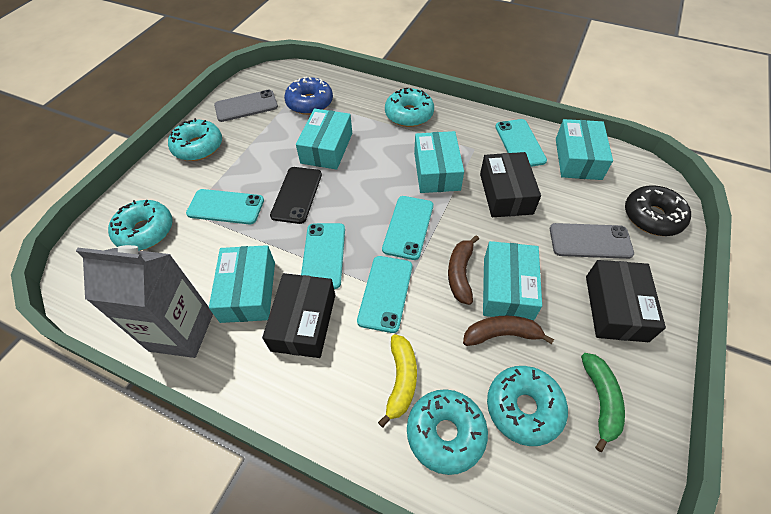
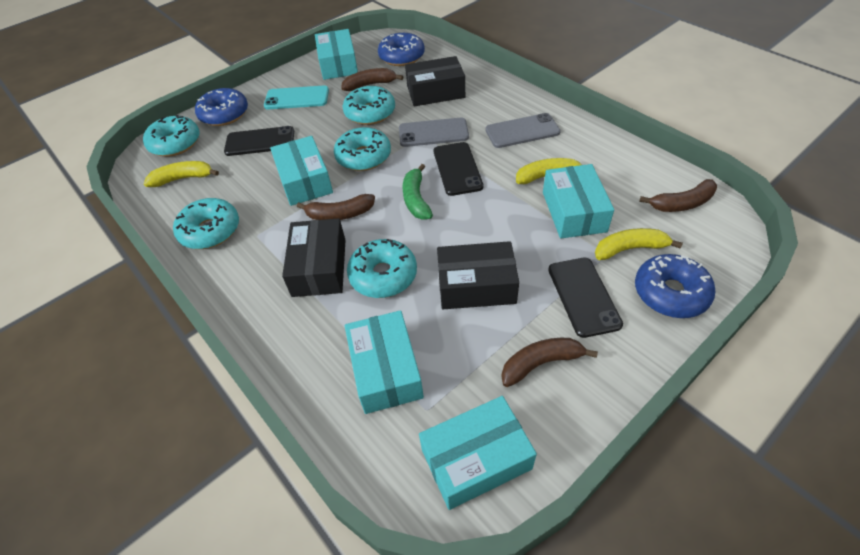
black donut: [625,185,691,236] = 1 -> none = 0
black phone: [270,167,322,224] = 1 -> [224,126,294,156] [434,142,483,196] [548,257,623,338] = 3
blue donut: [284,77,333,115] = 1 -> [195,88,248,126] [378,33,425,66] [635,254,715,318] = 3
brown banana: [448,235,479,305] [463,316,554,346] = 2 -> [296,194,375,220] [341,68,403,91] [501,338,598,387] [639,179,717,212] = 4
grey carton: [76,245,213,358] = 1 -> none = 0
turquoise phone: [186,189,264,224] [301,223,345,289] [357,256,412,333] [382,196,433,260] [495,119,547,167] = 5 -> [264,86,329,109] = 1
yellow banana: [378,334,417,427] = 1 -> [144,161,219,187] [516,158,581,184] [595,228,683,260] = 3

